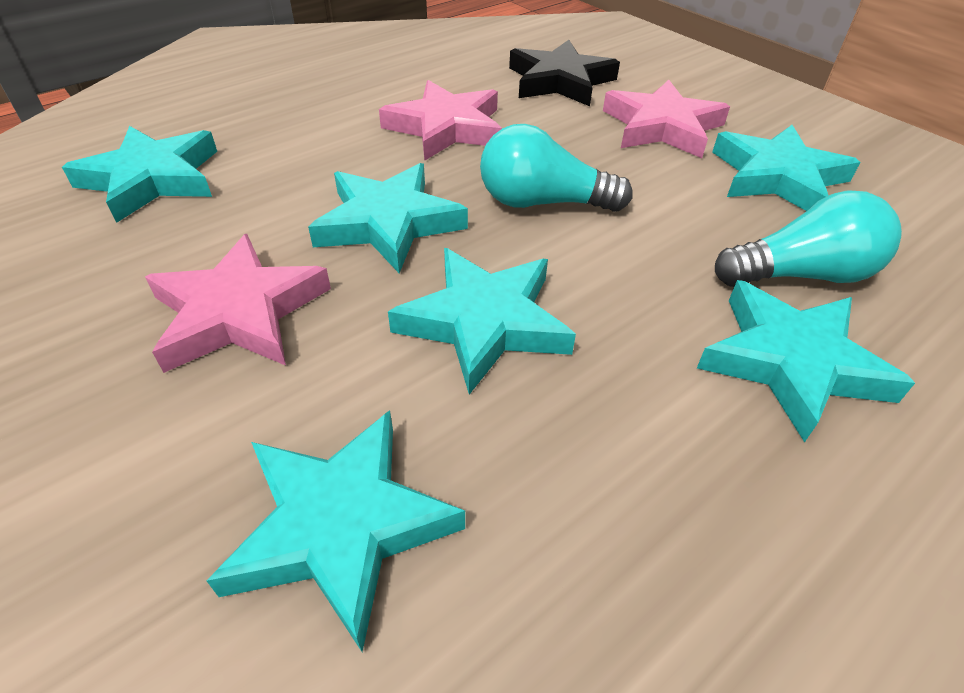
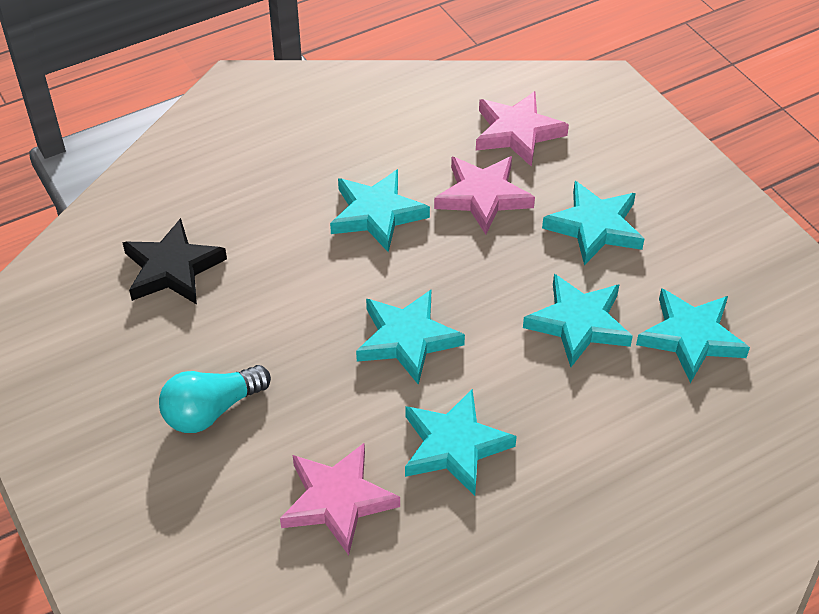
turquoise light bulb: [480,124,633,212] [715,190,902,287] = 2 -> [159,365,271,433] = 1

